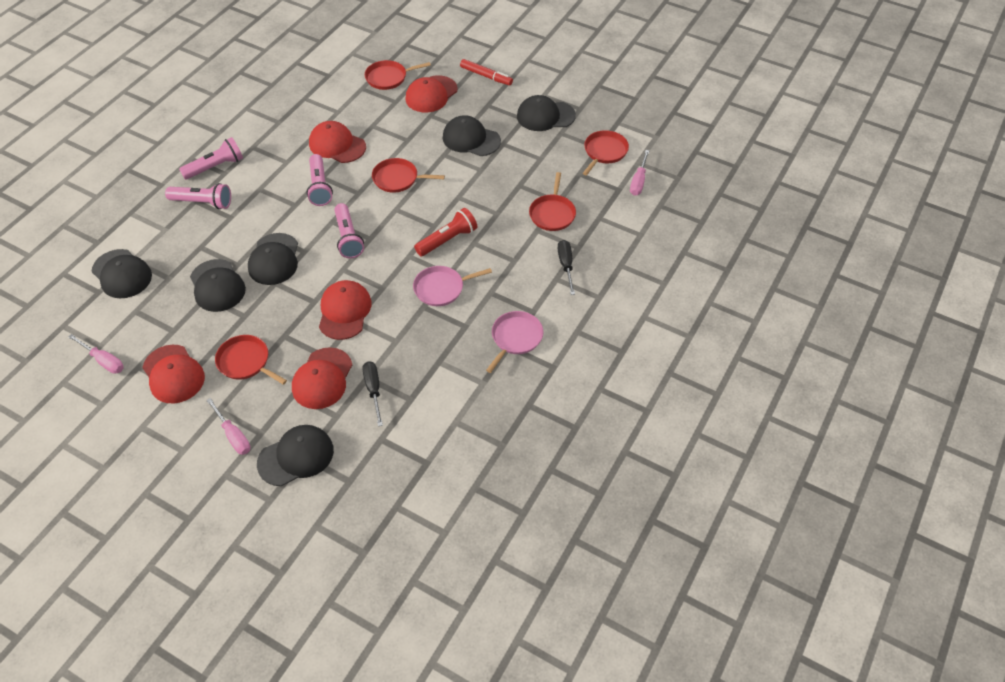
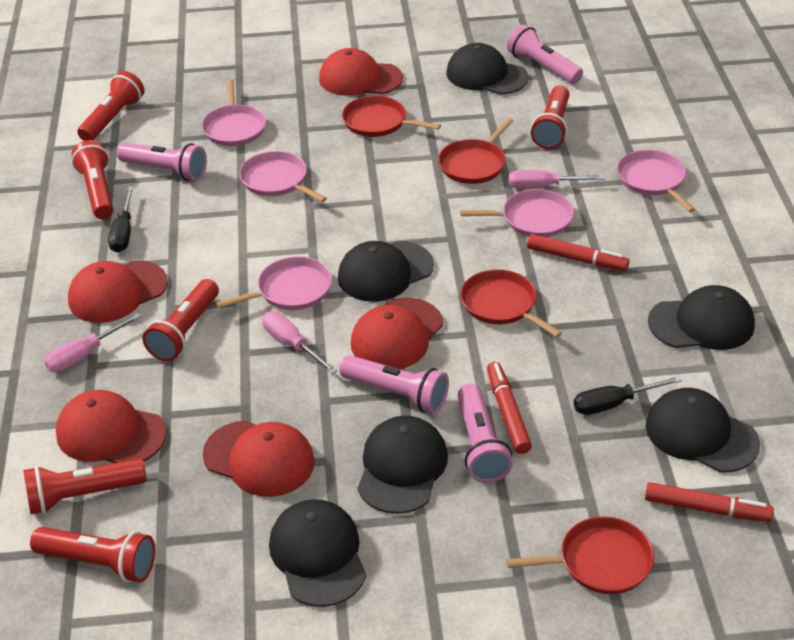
pink pan: [413,266,492,306] [486,311,544,373] = 2 -> [202,79,266,146] [216,256,332,310] [239,151,327,202] [460,189,574,237] [617,150,695,212] = 5
red flashlight: [414,208,477,256] = 1 -> [23,459,147,514] [30,527,155,583] [71,140,114,219] [77,71,145,141] [143,279,219,361] [531,86,570,149] = 6
red marker: [460,59,513,85] = 1 -> [487,362,532,454] [527,234,629,271] [645,482,774,522] = 3
red pan: [215,335,287,385] [365,60,431,90] [372,158,445,193] [529,172,576,231] [583,130,629,175] = 5 -> [342,96,441,137] [438,118,513,184] [461,269,562,337] [506,516,654,594] = 4

